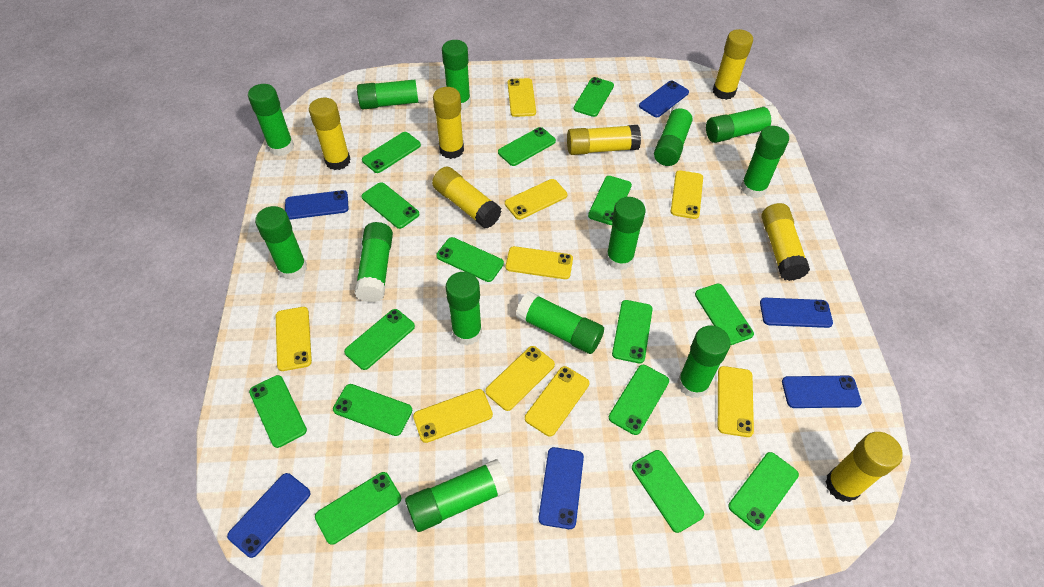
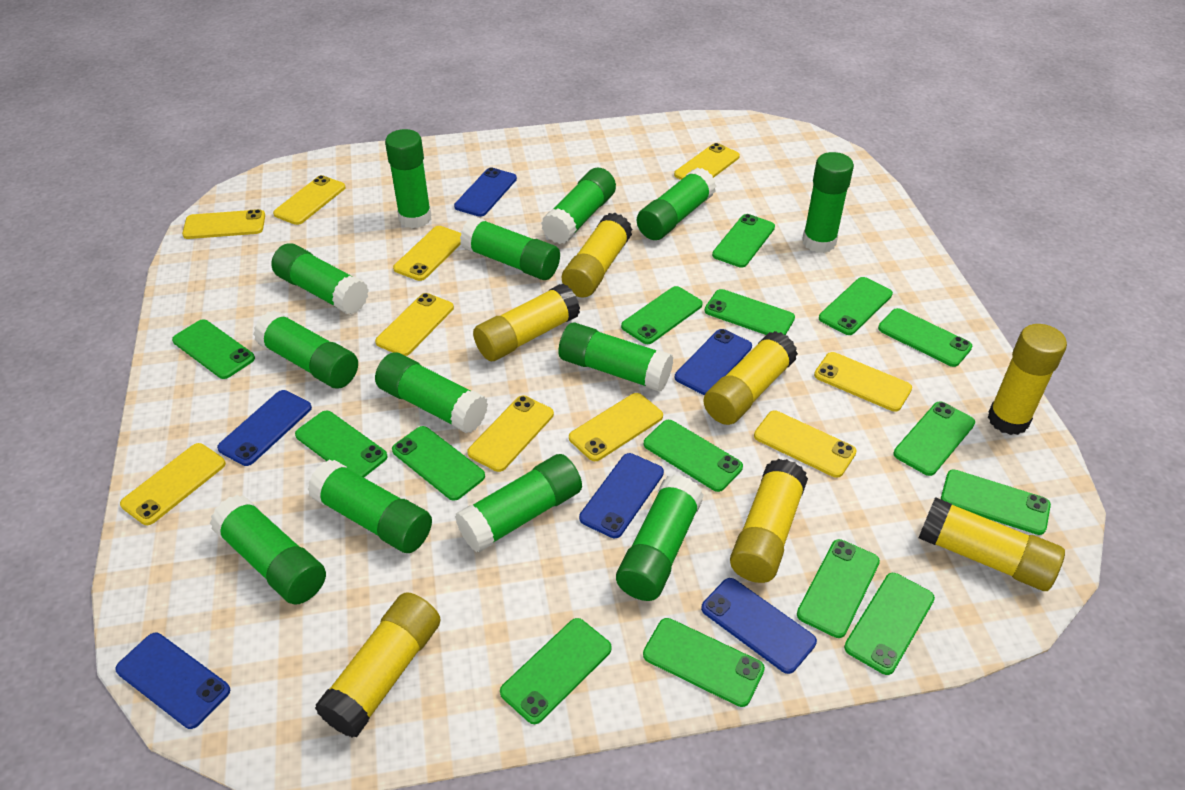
yellow phone: [276,307,312,371] [413,389,493,443] [485,346,555,411] [505,179,567,220] [506,246,573,279] [508,78,536,117] [525,366,589,436] [671,170,703,219] [718,366,754,437] = 9 -> [120,443,226,525] [182,209,265,239] [273,175,345,225] [375,293,454,356] [393,226,461,281] [467,396,554,472] [569,393,663,461] [674,143,740,180] [754,411,857,478] [814,352,912,412] = 10

